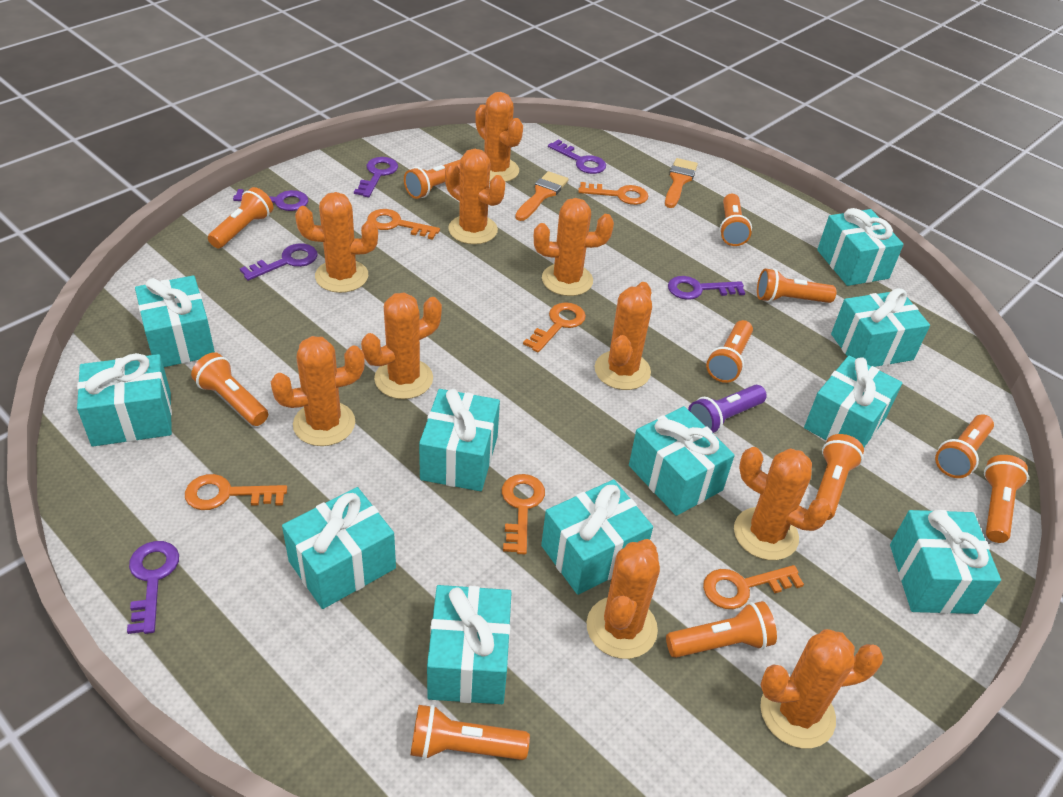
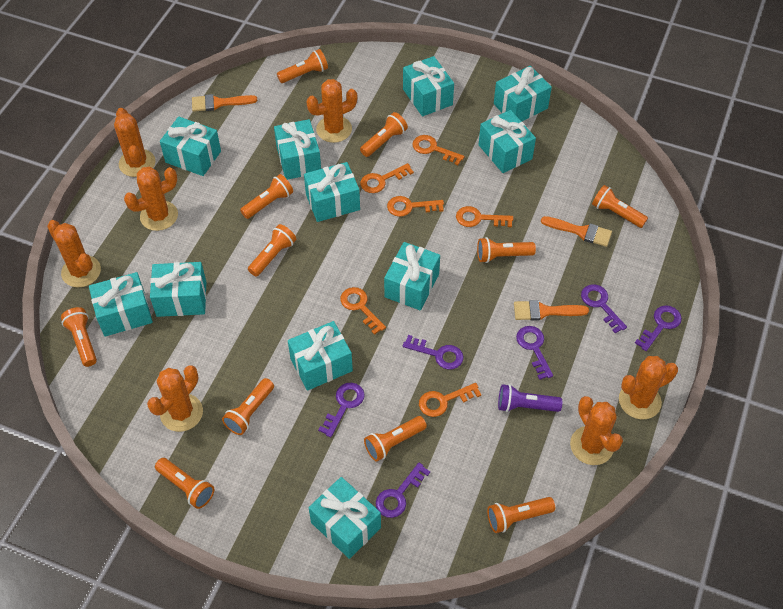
orange brush: [515,171,568,221] [665,158,698,208] = 2 -> [192,94,257,112] [514,300,589,321] [541,216,612,247] = 3
orange cactus: [271,336,365,446] [295,192,378,293] [361,293,442,399] [445,149,505,244] [475,92,523,182] [534,198,614,296] [586,539,660,659] [595,282,652,390] [734,447,832,560] [760,629,884,748] = 10 -> [47,220,101,287] [114,108,156,177] [124,167,178,231] [147,366,203,432] [306,79,357,143] [570,396,623,465] [619,356,678,419] = 7

